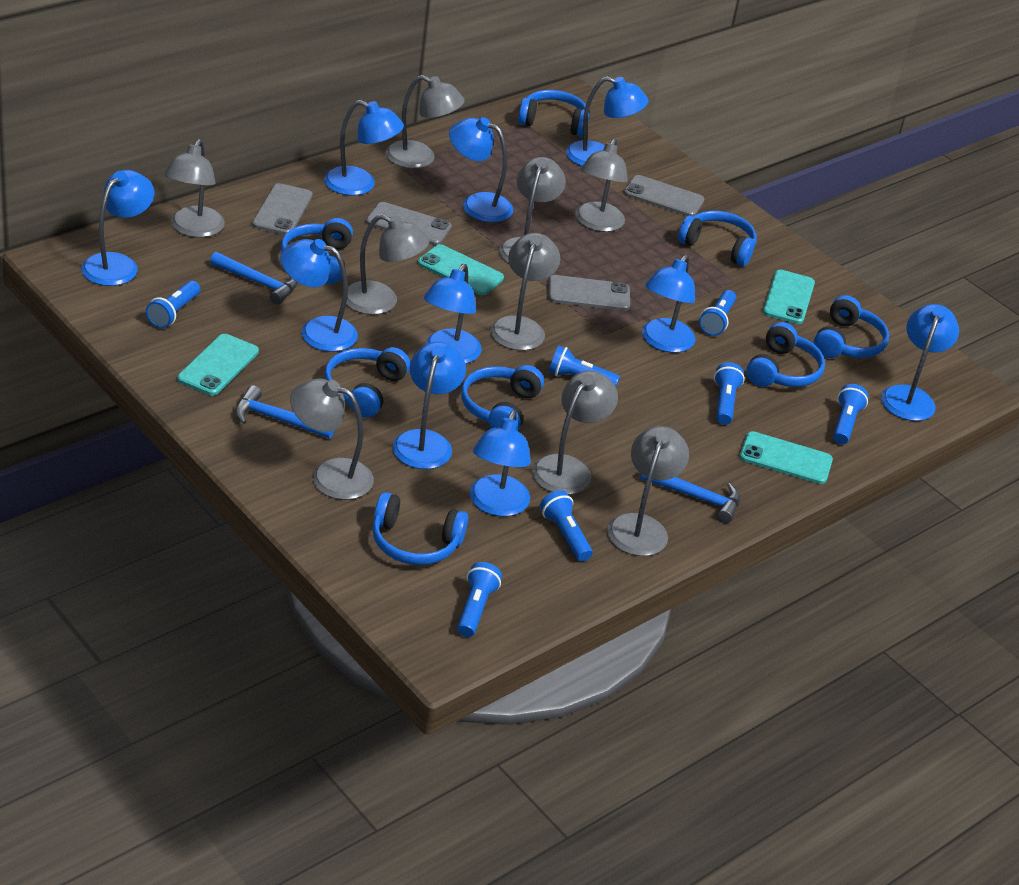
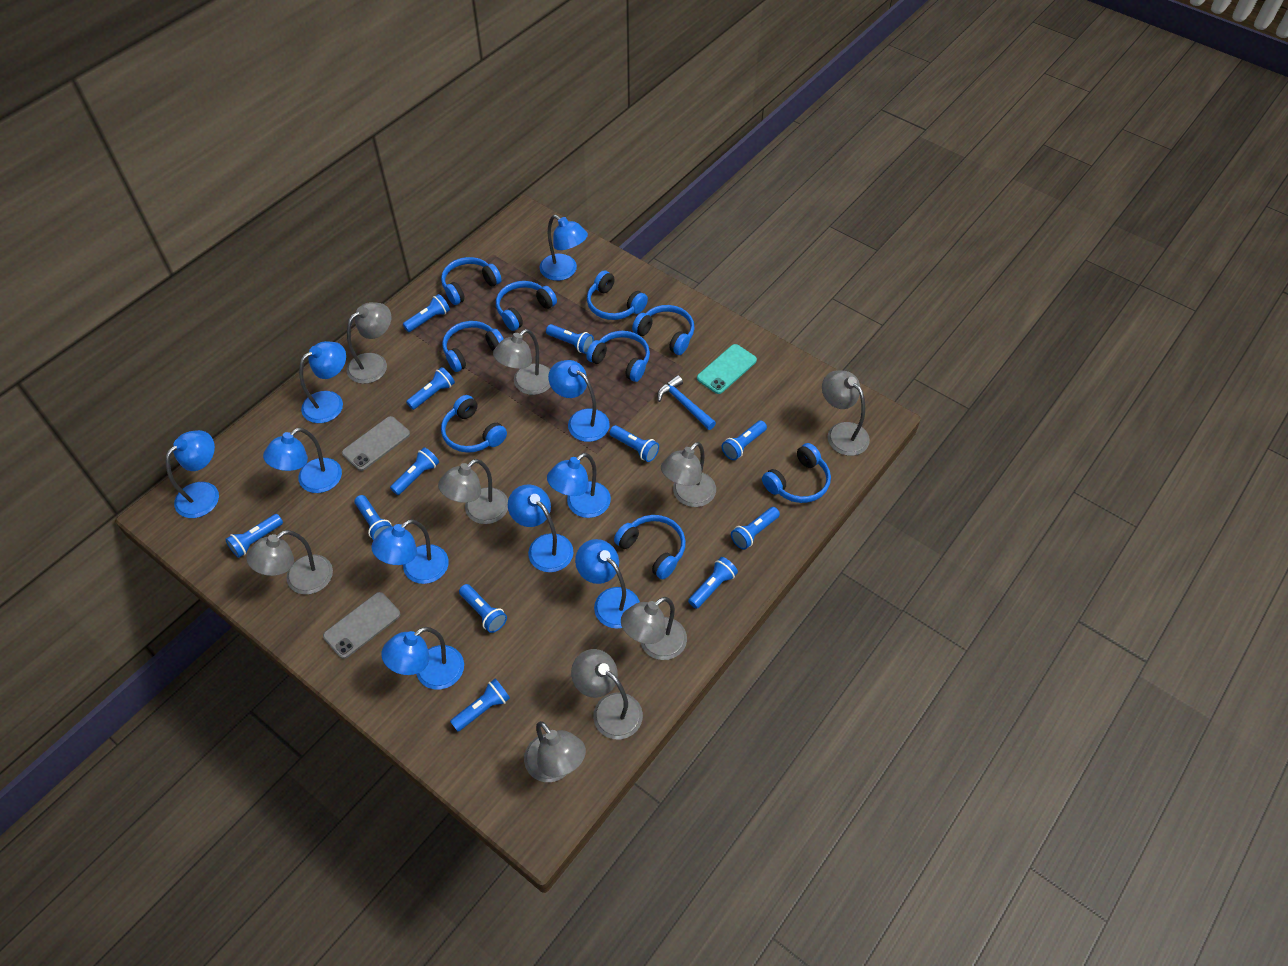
blue flashlight: [146,281,200,328] [457,562,502,637] [540,490,593,561] [549,346,620,387] [699,290,736,336] [714,362,745,425] [833,384,868,445] = 7 -> [225,514,283,558] [354,495,392,540] [390,447,439,495] [403,294,450,332] [406,367,455,410] [450,679,510,731] [459,584,507,633] [546,324,594,354] [610,425,659,462] [688,557,738,609] [722,420,767,460] [731,507,780,550] = 12
blue hammer: [210,252,298,305] [235,385,334,438] [641,474,740,523] = 3 -> [657,375,716,430] = 1
blue headphones: [281,218,353,284] [324,347,410,418] [372,492,468,565] [461,365,544,431] [518,90,589,137] [678,211,757,266] [746,322,825,387] [814,295,889,358] = 8 -> [441,257,502,305] [441,395,507,453] [442,321,504,372] [496,281,557,331] [586,331,650,382] [587,271,648,320] [614,515,686,579] [632,305,695,355] [762,443,831,503] = 9
grey phone: [252,183,313,235] [366,202,452,245] [548,275,630,311] [624,175,705,216] = 4 -> [323,592,400,659] [342,416,410,471] = 2
turquoise phone: [177,334,259,396] [418,244,504,295] [739,431,833,484] [763,270,815,324] = 4 -> [697,344,757,394] = 1

